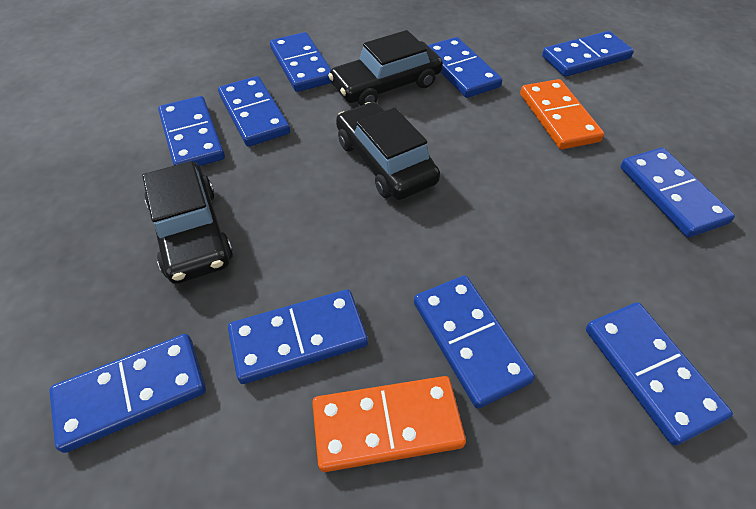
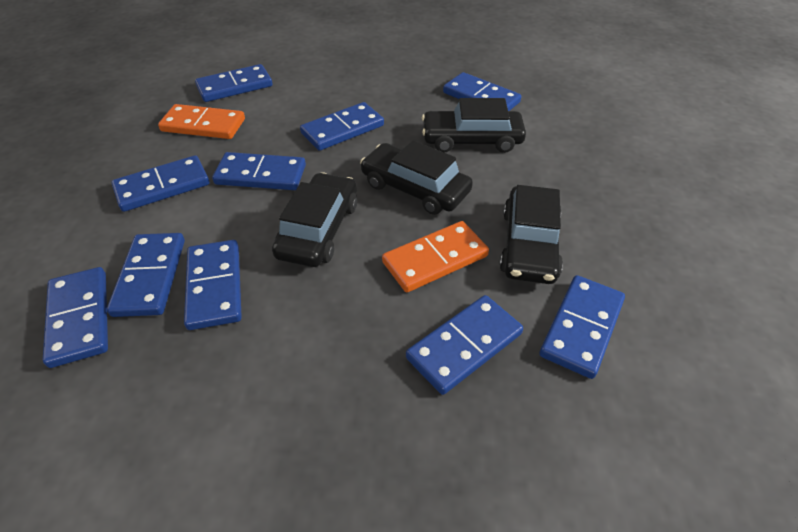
black car: [142,161,233,284] [328,30,443,106] [336,102,440,200] = 3 -> [272,172,357,267] [360,140,473,215] [422,98,526,153] [499,185,563,284] = 4

